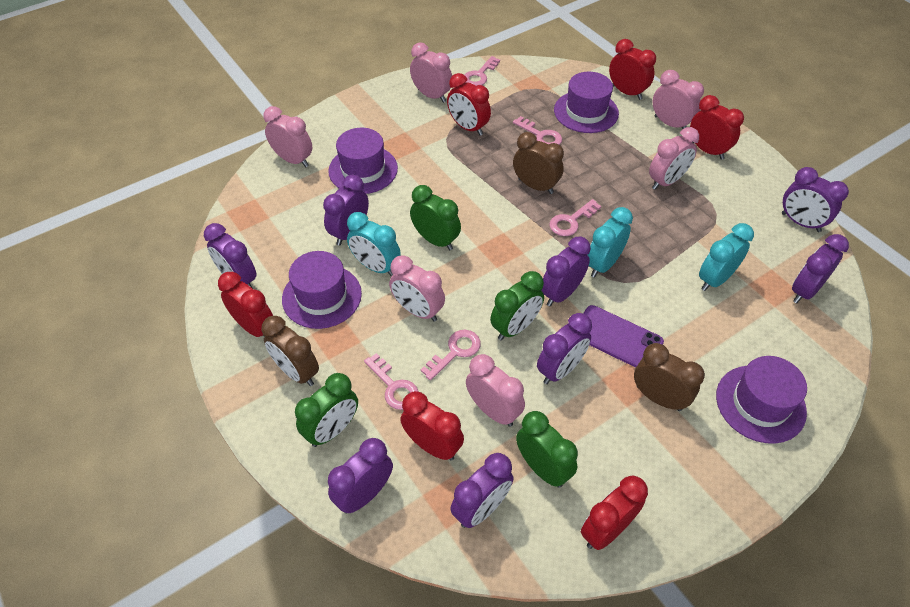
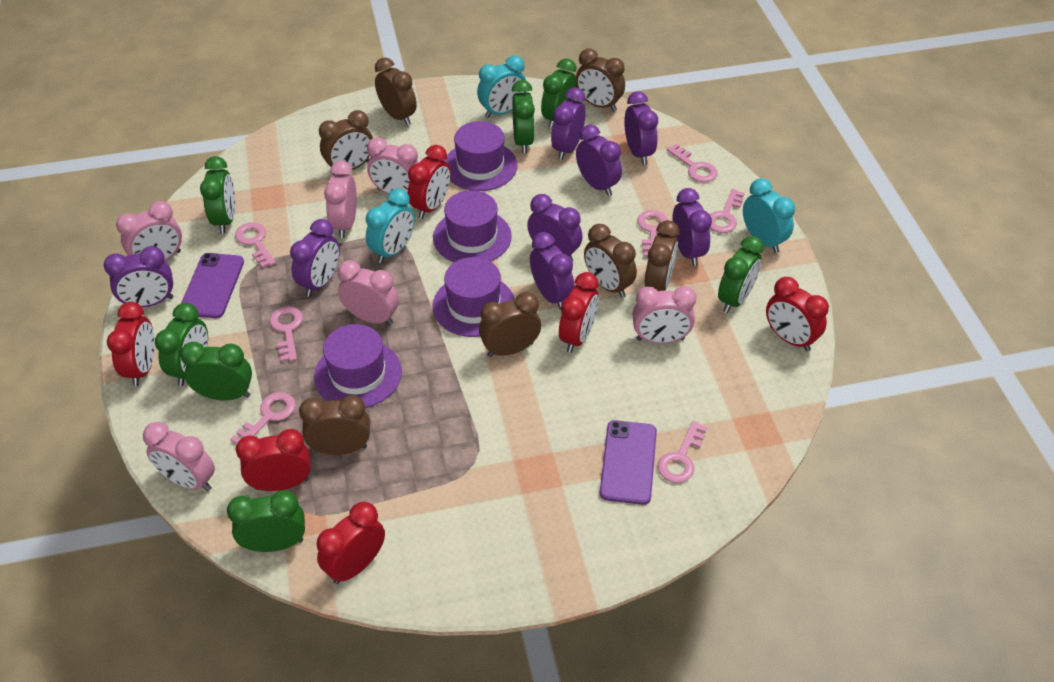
brown clock: [261,316,319,386] [513,132,564,194] [634,343,705,411] = 3 -> [299,395,370,455] [319,110,373,175] [375,57,417,125] [479,292,541,357] [576,49,625,111] [584,224,637,298] [645,220,679,291] = 7
green clock: [295,373,358,447] [410,185,461,250] [490,271,544,340] [516,411,578,488] = 4 -> [155,303,208,386] [180,342,252,401] [200,156,235,234] [227,490,305,552] [512,80,535,153] [541,58,577,129] [718,236,764,313] = 7
pink key: [364,353,419,410] [421,330,481,380] [465,56,500,86] [513,116,562,145] [550,199,601,236] = 5 -> [230,392,296,445] [235,222,276,268] [270,306,303,362] [637,210,667,257] [658,421,707,483] [666,144,717,183] [710,189,744,233] = 7
purple phone: [583,305,664,368] = 1 -> [181,253,244,318] [600,420,657,505] = 2

